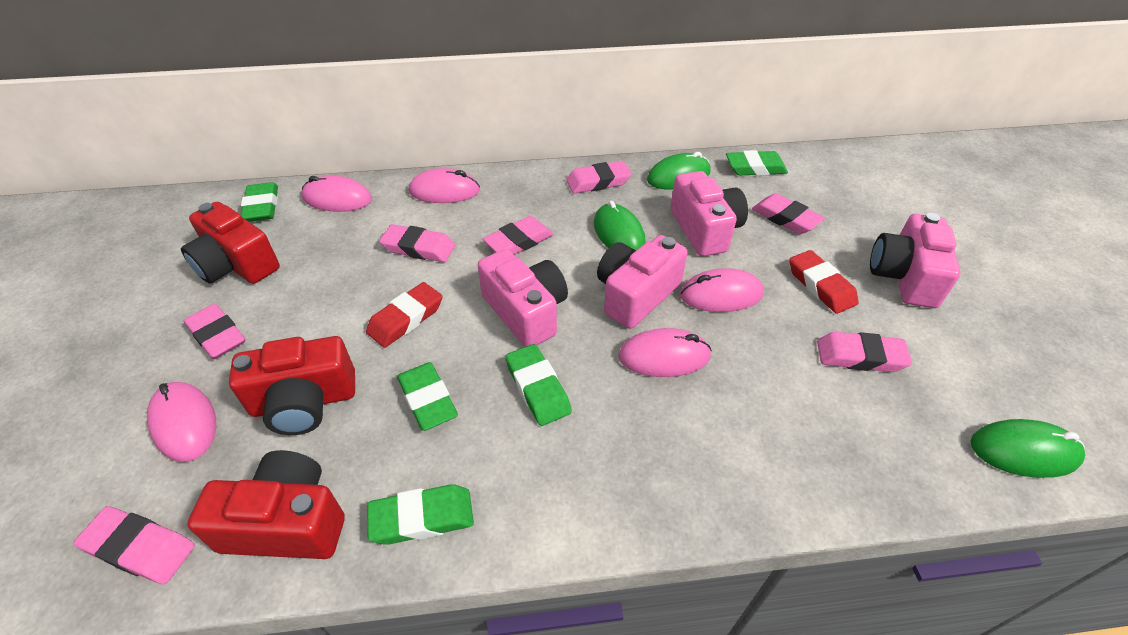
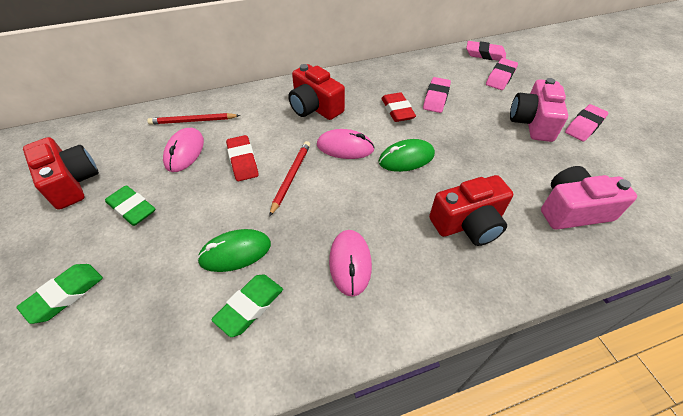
green eraser: [241,182,278,222] [367,484,474,545] [397,362,458,431] [505,344,572,426] [726,150,788,176] = 5 -> [17,264,103,324] [105,185,155,226] [211,274,283,337] = 3
green mouse: [594,201,646,250] [647,152,711,189] [970,419,1085,478] = 3 -> [197,229,271,272] [378,139,435,172] = 2
pink camera: [478,249,568,347] [597,235,688,329] [670,171,748,256] [870,213,961,308] = 4 -> [510,78,568,142] [541,166,637,230] = 2
pink eraser: [74,506,195,584] [184,304,245,359] [380,224,455,262] [483,216,553,255] [566,161,632,194] [752,193,825,234] [817,332,912,372] = 7 -> [423,77,451,113] [466,41,506,61] [486,58,518,90] [565,104,608,142] = 4
pink mouse: [147,382,216,462] [301,175,372,212] [409,168,480,203] [619,328,712,377] [680,268,764,312] = 5 -> [163,128,204,172] [317,129,375,159] [329,230,372,297] = 3
red pencil: none = 0 -> [147,113,240,125] [269,141,310,217] = 2

